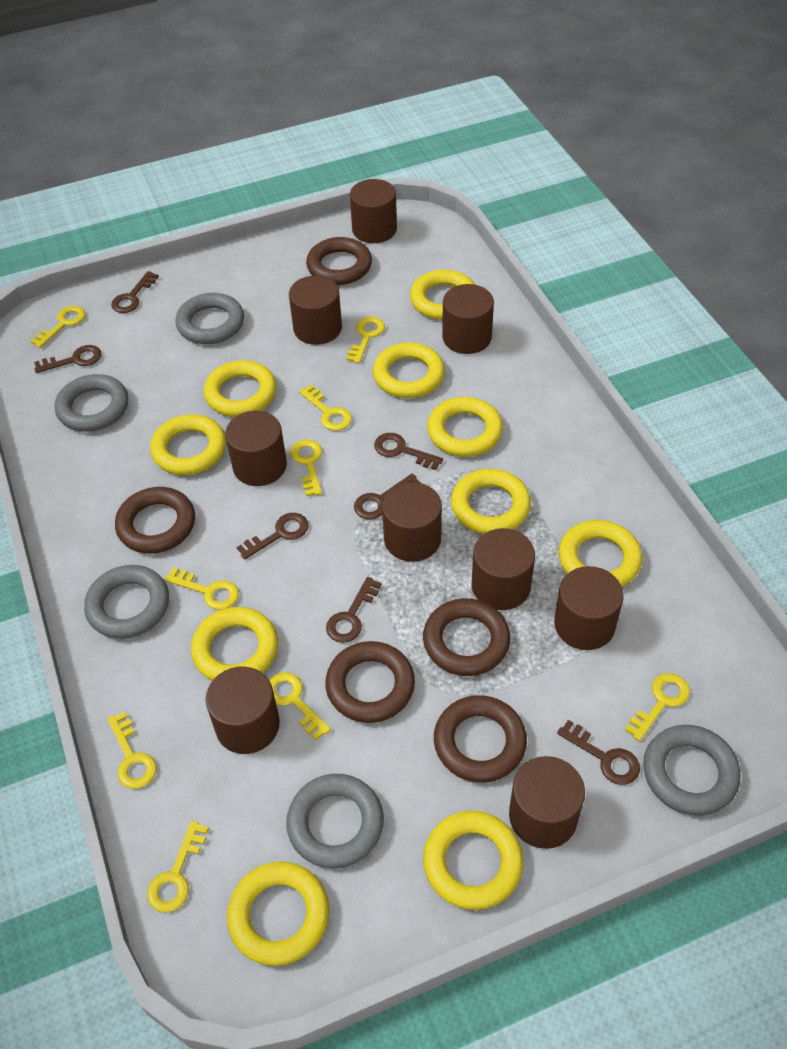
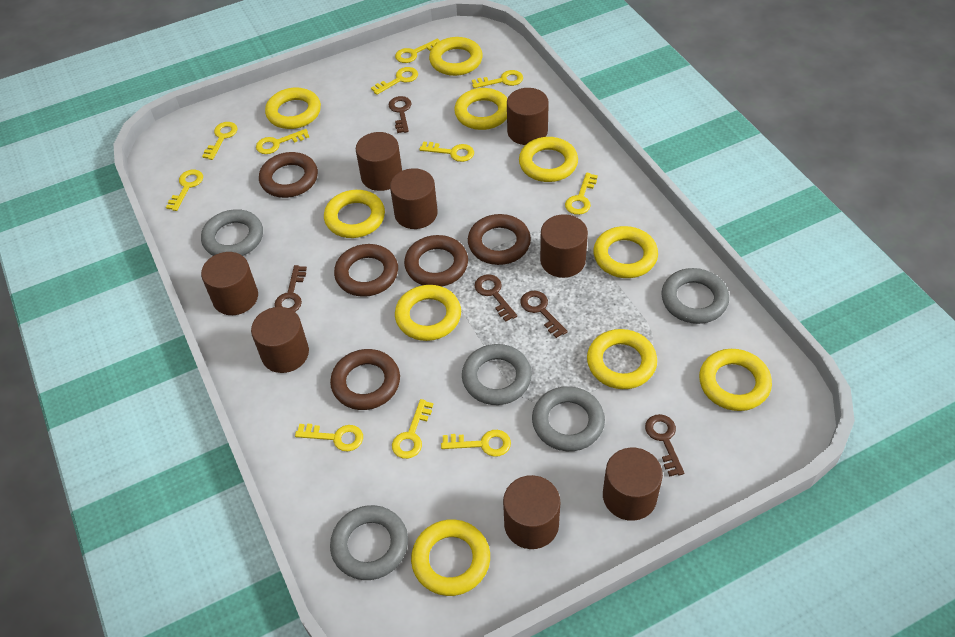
brown cylinder: [206,667,280,754] [225,411,287,486] [289,276,342,345] [350,179,397,243] [382,482,442,562] [442,284,494,354] [471,528,535,610] [509,756,585,849] [554,566,624,650] = 9 -> [201,252,258,315] [251,307,309,373] [356,132,402,191] [390,168,438,229] [503,475,560,549] [507,88,549,145] [540,214,588,278] [603,448,663,521] = 8
brown key: [34,345,102,373] [111,271,159,313] [237,513,309,560] [326,577,382,643] [354,473,421,519] [374,433,443,470] [557,720,640,785] = 7 -> [274,265,307,312] [389,96,412,133] [475,274,517,322] [520,291,568,338] [645,414,684,477] = 5
yellow key: [30,306,85,348] [107,711,157,789] [147,821,209,913] [165,567,239,610] [269,672,331,740] [290,440,322,496] [299,385,352,431] [346,317,385,363] [625,673,690,741] = 9 -> [166,170,203,211] [202,122,237,160] [256,129,309,154] [295,424,363,451] [371,67,418,95] [392,399,433,459] [395,39,440,63] [419,142,474,162] [441,430,511,457] [472,70,523,88] [565,173,598,215] = 11

